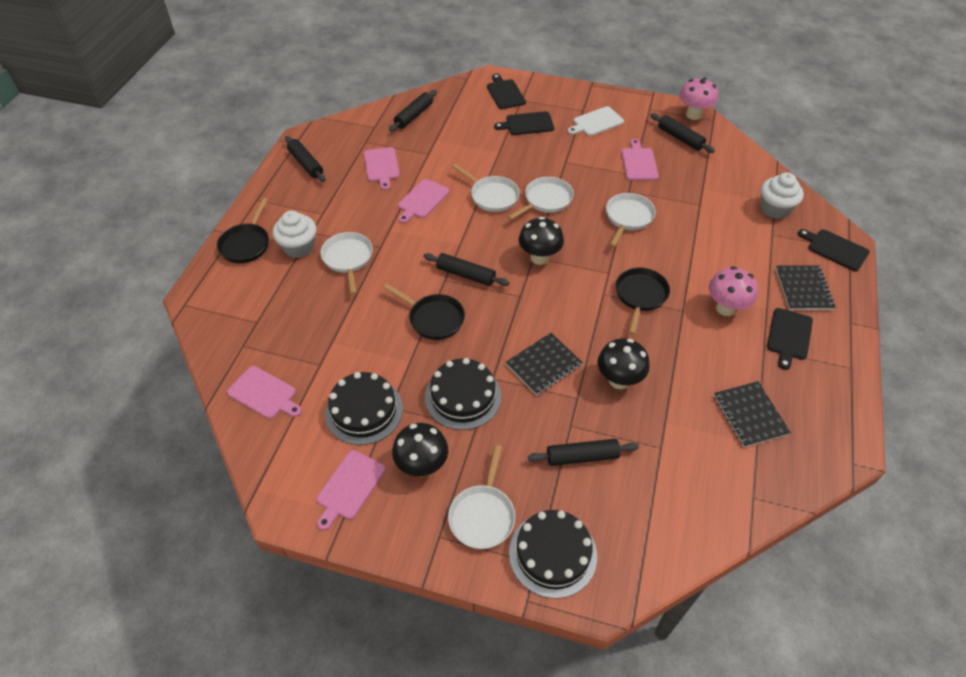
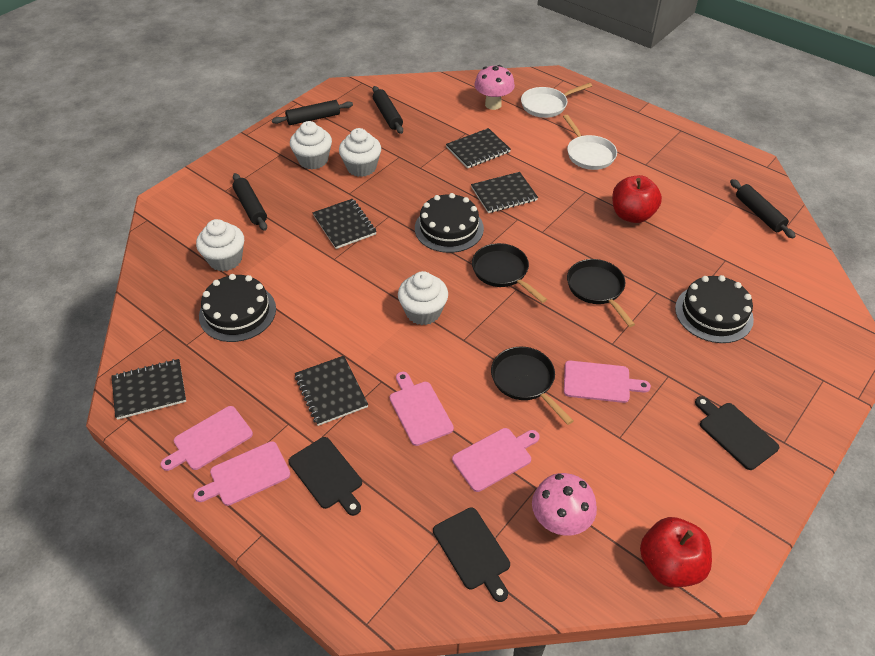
black cutting board: [487,74,526,109] [494,111,554,135] [767,308,813,370] [798,229,870,271] = 4 -> [288,437,362,516] [433,508,510,602] [695,396,779,470] = 3
black mushroom: [392,423,448,476] [519,217,564,265] [598,338,650,389] = 3 -> none = 0
black notebook: [505,333,583,395] [714,381,791,447] [776,265,835,310] = 3 -> [111,359,186,420] [295,356,368,426] [313,199,377,249] [446,128,511,168] [471,172,538,213] = 5
black rolling pin: [285,136,326,182] [389,90,437,132] [423,253,509,286] [528,439,639,466] [650,113,715,153] = 5 -> [233,173,267,231] [272,100,353,125] [373,86,403,134] [730,179,796,239] = 4
red apple: none = 0 -> [612,175,662,223] [640,517,712,587] = 2
white cupcake: [273,211,316,258] [761,172,804,219] = 2 -> [196,219,244,271] [290,121,332,170] [339,128,381,177] [398,271,448,325] = 4
white cutting board: [568,106,624,136] = 1 -> none = 0
white pan: [321,232,373,295] [448,445,515,549] [452,163,520,212] [508,177,574,220] [606,193,656,247] = 5 -> [521,83,592,118] [563,115,617,170] = 2

